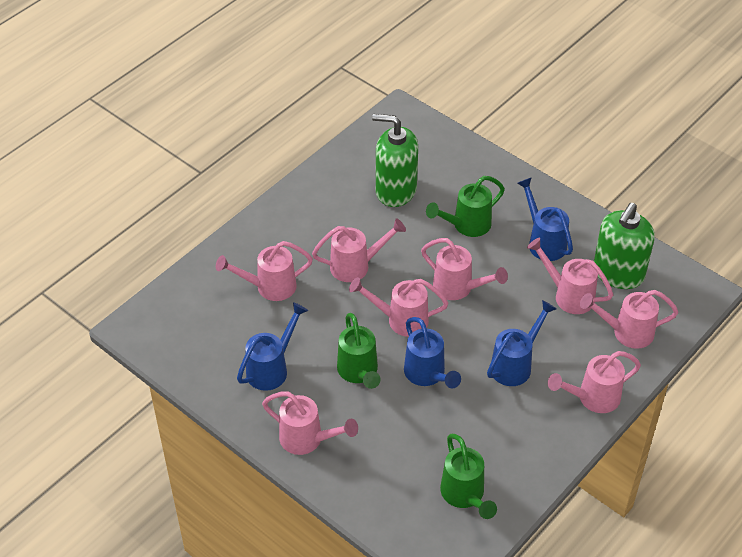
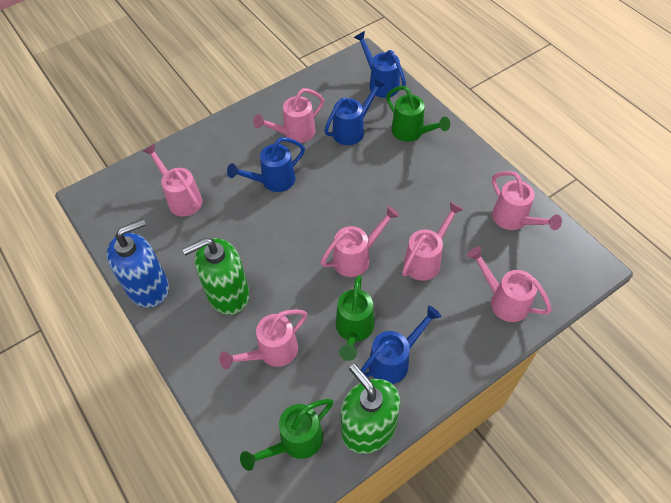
blue soap dispenser: none = 0 -> [107,219,169,308] = 1
pink watering can: [216,241,313,301] [262,391,358,455] [312,218,406,282] [349,277,448,337] [421,238,508,300] [527,238,613,314] [548,351,641,413] [580,290,679,349] = 8 -> [143,144,202,217] [219,309,307,369] [253,88,324,143] [321,206,399,277] [402,202,463,281] [467,246,552,322] [492,171,562,230] = 7

